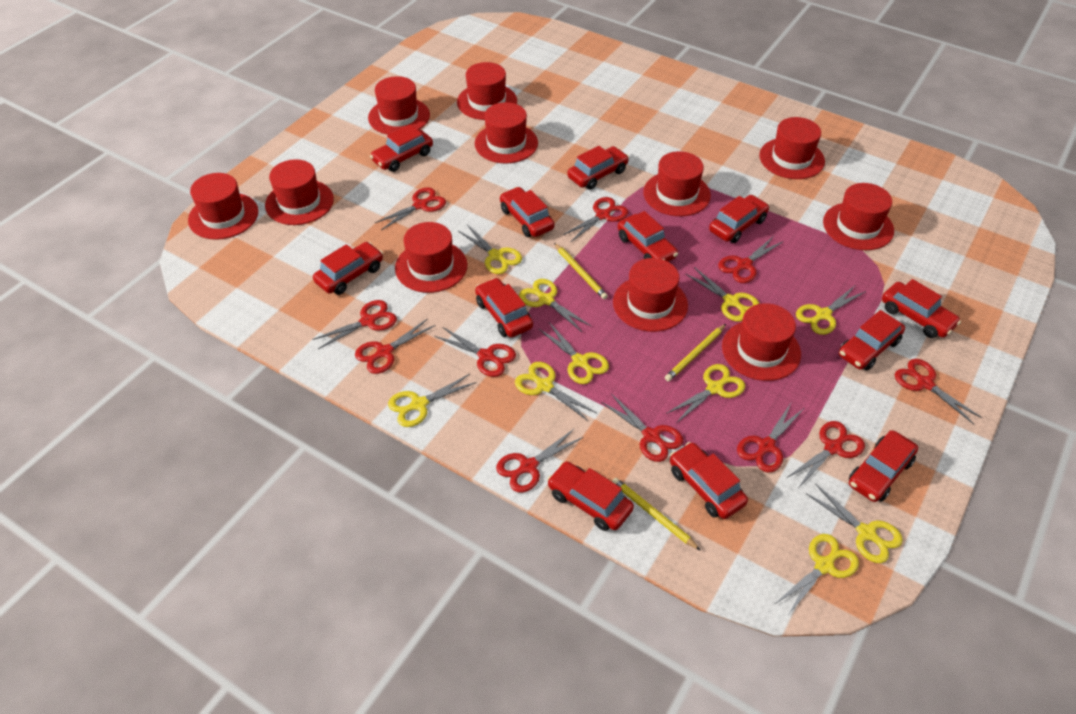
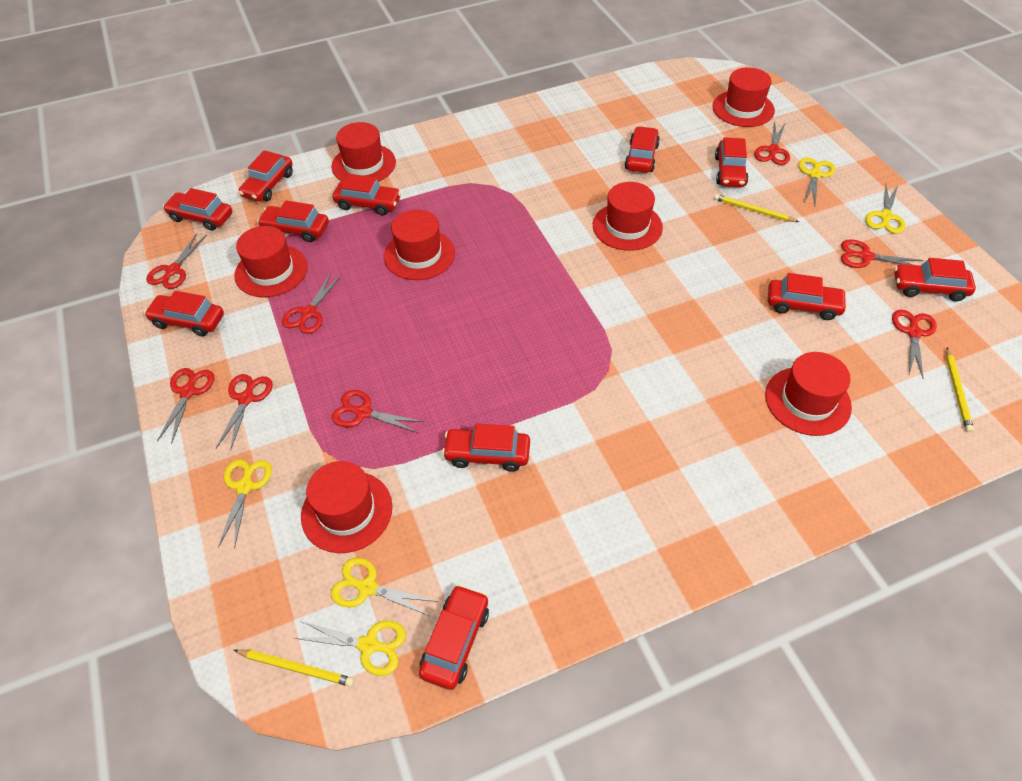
red car: [313,242,383,295] [370,124,433,172] [475,278,533,338] [500,187,554,237] [547,461,634,531] [567,146,629,190] [617,211,678,262] [670,442,748,519] [709,195,769,243] [839,310,905,370] [849,430,918,502] [882,279,961,338] = 12 -> [144,291,224,337] [163,188,232,231] [239,150,293,201] [257,200,329,242] [332,174,401,216] [419,585,489,690] [442,424,530,472] [625,126,660,173] [715,137,748,187] [768,273,847,320] [894,258,976,302] = 11
red hat: [188,173,258,240] [265,159,334,225] [368,76,430,135] [395,222,467,293] [457,62,517,120] [475,102,538,163] [613,258,688,332] [643,151,711,216] [722,303,801,381] [759,117,825,179] [823,183,894,250] = 11 -> [234,226,308,297] [301,461,392,553] [331,122,396,182] [384,210,455,280] [593,182,663,251] [712,67,775,127] [765,352,852,436] = 7
red scissors: [312,300,397,349] [355,318,436,374] [375,187,446,230] [435,327,516,377] [496,428,584,493] [563,197,628,242] [601,395,683,462] [718,236,784,283] [737,403,803,473] [788,421,865,487] [895,359,982,424] = 11 -> [146,233,207,289] [157,368,214,444] [216,374,273,451] [282,273,342,334] [332,390,424,433] [754,122,790,165] [841,239,924,268] [892,310,937,379] = 8
yellow scissors: [388,374,477,427] [458,225,522,274] [515,362,597,421] [519,279,591,332] [538,322,609,384] [666,364,745,423] [686,267,759,322] [775,534,859,615] [796,286,866,335] [806,484,903,563] = 10 -> [218,459,272,549] [294,621,406,676] [331,558,438,617] [799,158,835,205] [865,184,905,234] = 5

